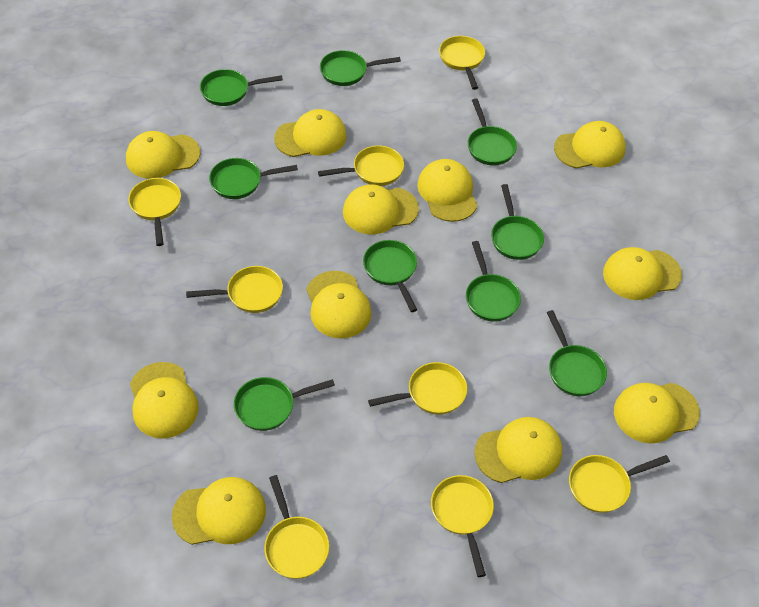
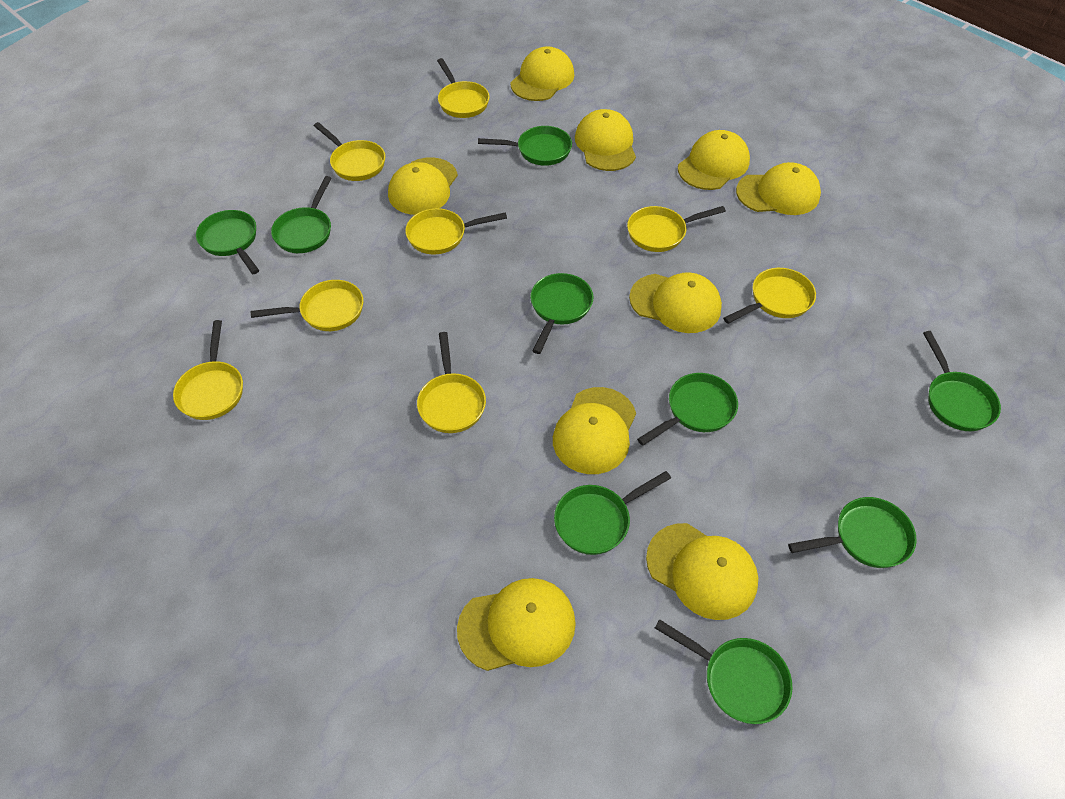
yellow cap: [126,131,200,179] [130,362,199,438] [172,477,266,545] [274,109,347,157] [306,271,372,339] [343,184,419,235] [417,159,477,222] [474,417,562,483] [554,121,626,169] [603,247,682,300] [614,383,700,444] = 11 -> [388,157,458,215] [457,578,576,671] [510,46,574,101] [553,387,636,474] [575,109,636,171] [629,272,722,333] [646,523,758,620] [678,130,750,190] [736,162,821,215] = 9

